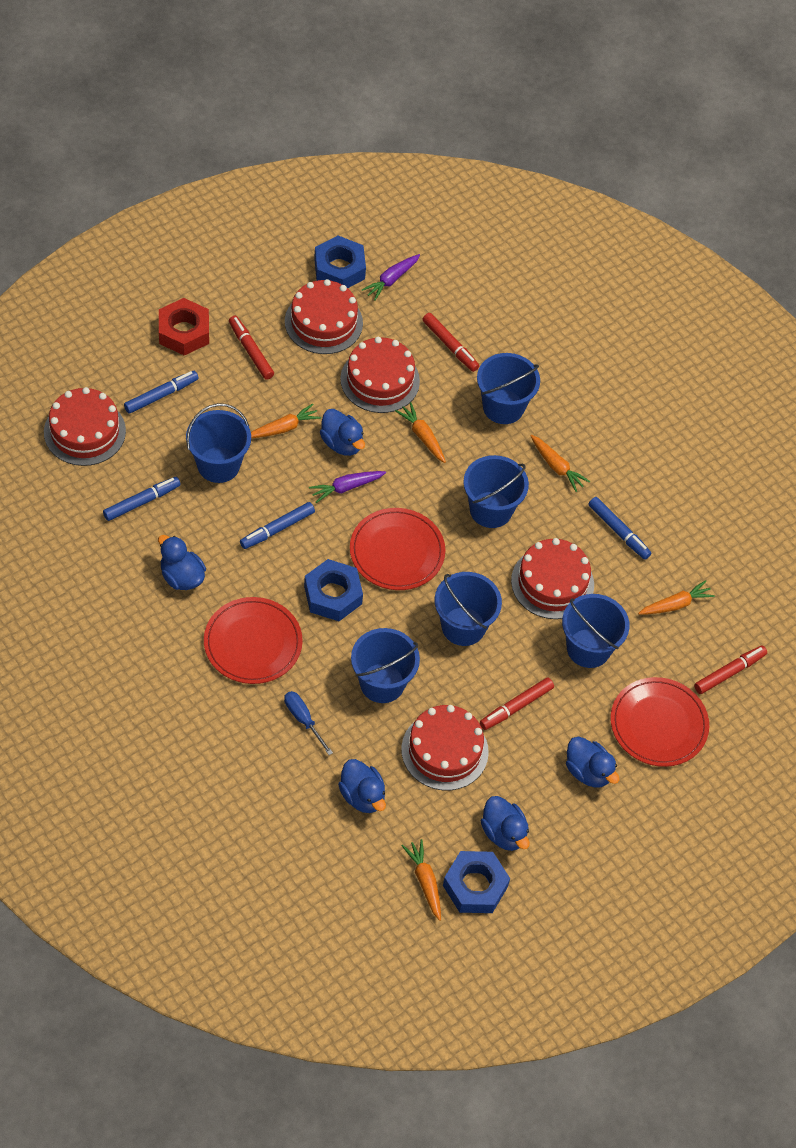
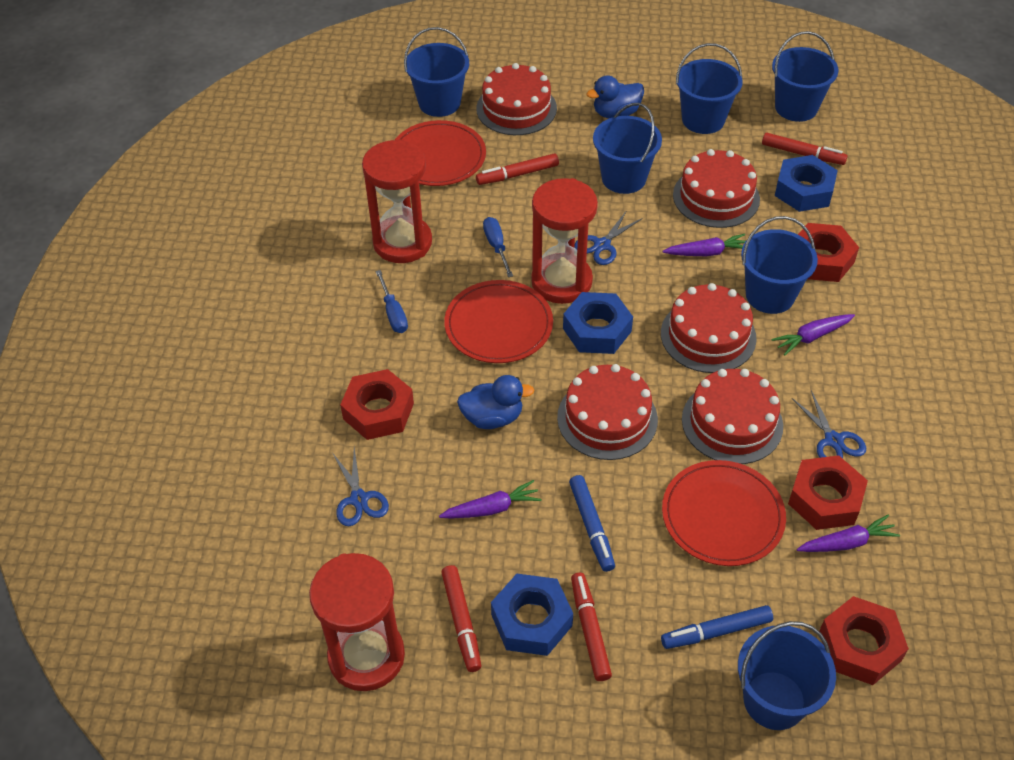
blue duck: [158,535,206,590] [320,409,365,456] [338,759,386,813] [481,796,530,851] [566,737,620,788] = 5 -> [457,375,534,429] [586,75,644,118] = 2
blue marker: [103,477,181,521] [124,371,198,414] [240,502,315,549] [589,497,651,560] = 4 -> [569,475,615,572] [661,605,773,649] = 2
blue scissors: none = 0 -> [333,447,389,526] [574,210,641,265] [792,391,866,459] = 3
blue screwdriver: [284,691,333,755] = 1 -> [376,270,408,333] [483,217,513,277] = 2
orange carrot: [251,403,321,438] [395,402,446,463] [402,839,441,921] [530,435,590,492] [638,580,715,615] = 5 -> none = 0
purple carrot: [309,471,386,503] [362,254,420,301] = 2 -> [439,480,542,519] [663,234,746,256] [771,314,855,355] [797,515,900,552] = 4
red hourglass: none = 0 -> [309,553,405,691] [362,139,432,263] [531,178,598,304] = 3
red nut: [159,298,209,355] = 1 -> [340,369,414,440] [788,455,868,530] [798,223,859,282] [819,596,909,685] = 4

